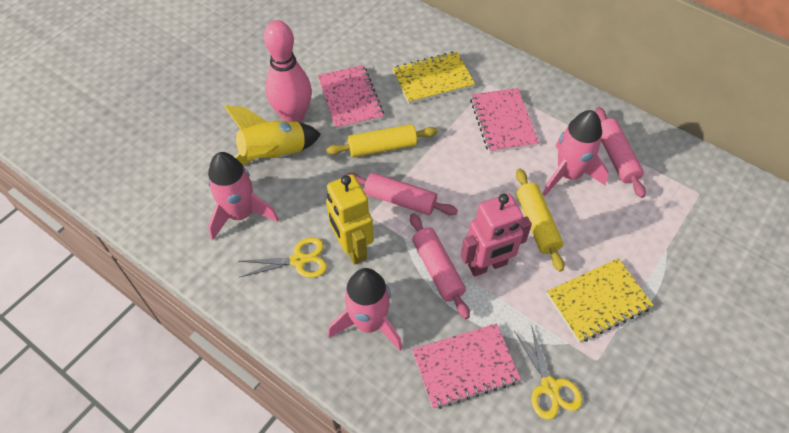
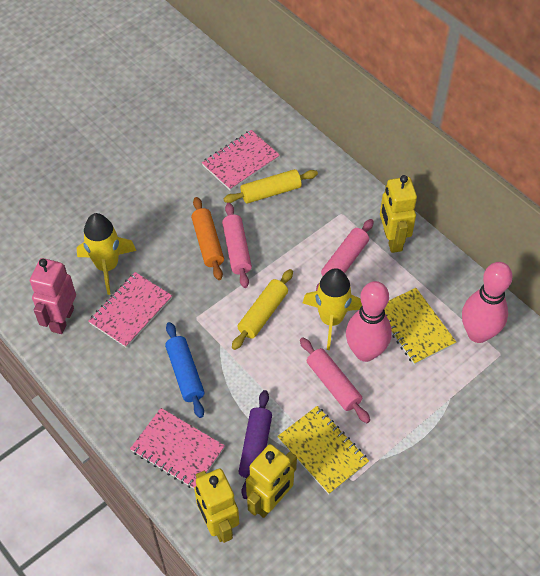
blue rolling pin: none = 0 -> [165,322,205,418] = 1
orange rolling pin: none = 0 -> [191,197,224,280] = 1
pink bowling pin: [264,20,312,122] = 1 -> [346,281,392,362] [462,262,513,343] = 2
pink rocket: [208,152,279,240] [328,268,403,351] [543,110,609,196] = 3 -> none = 0
purple rolling pin: none = 0 -> [238,390,272,499] = 1
yellow robot: [326,174,374,265] = 1 -> [194,469,239,543] [246,444,297,518] [380,175,417,253] = 3
yellow rocket: [224,106,321,165] = 1 -> [77,213,136,295] [303,268,362,350] = 2
yellow scissors: [238,237,327,278] [514,324,582,420] = 2 -> none = 0

